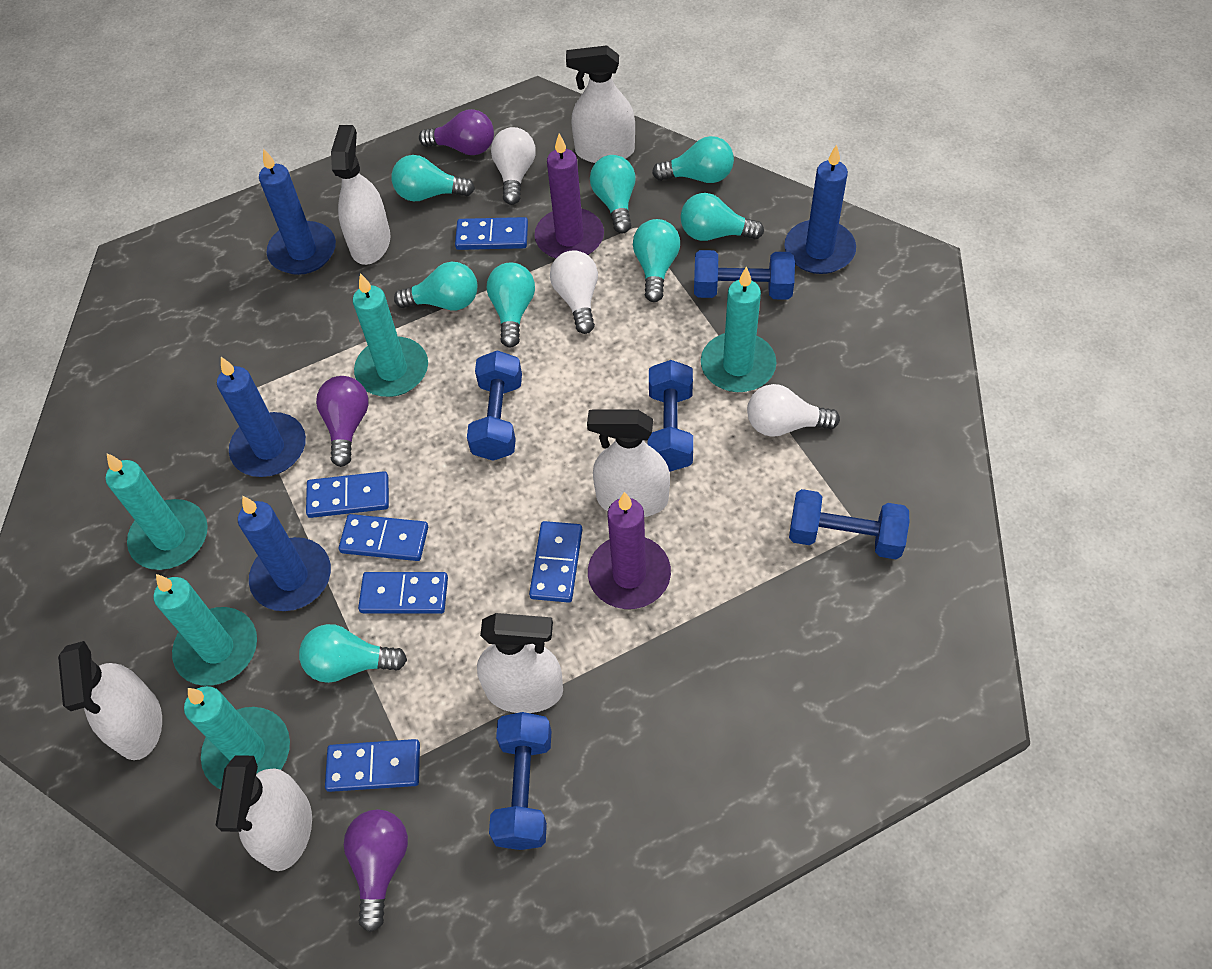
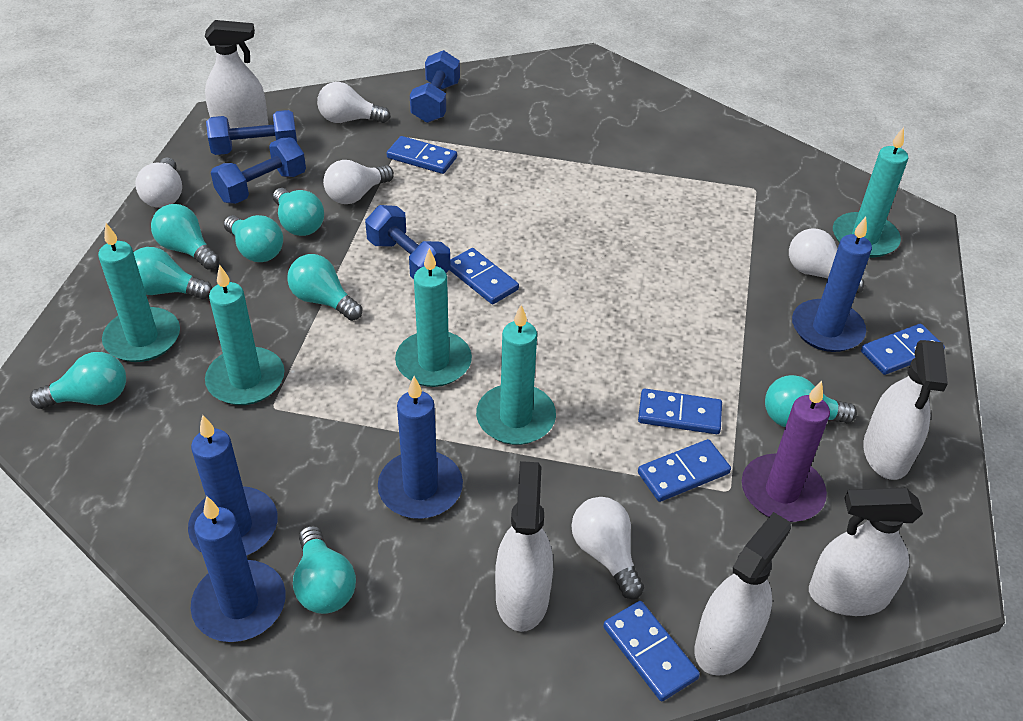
blue dumbbell: [467,350,522,461] [489,712,551,850] [648,360,693,472] [694,250,795,300] [789,489,909,559] = 5 -> [206,110,297,155] [211,137,306,204] [365,205,451,279] [410,50,460,123] = 4
purple candle: [534,133,604,259] [588,492,671,609] = 2 -> [742,381,830,522] = 1
purple light bulb: [316,376,369,467] [344,809,408,932] [419,109,494,155] = 3 -> none = 0
white light bulb: [491,127,536,205] [550,250,598,334] [747,384,840,437] = 3 -> [135,157,182,208] [317,82,391,123] [323,160,394,204] [571,497,644,599] [789,228,864,293] = 5
white spray bottle: [58,641,162,760] [216,755,312,871] [331,125,391,265] [477,613,563,713] [566,45,635,163] [587,409,670,517] = 6 -> [205,20,268,129] [495,461,553,632] [694,512,791,676] [809,488,923,616] [863,340,948,480] = 5

